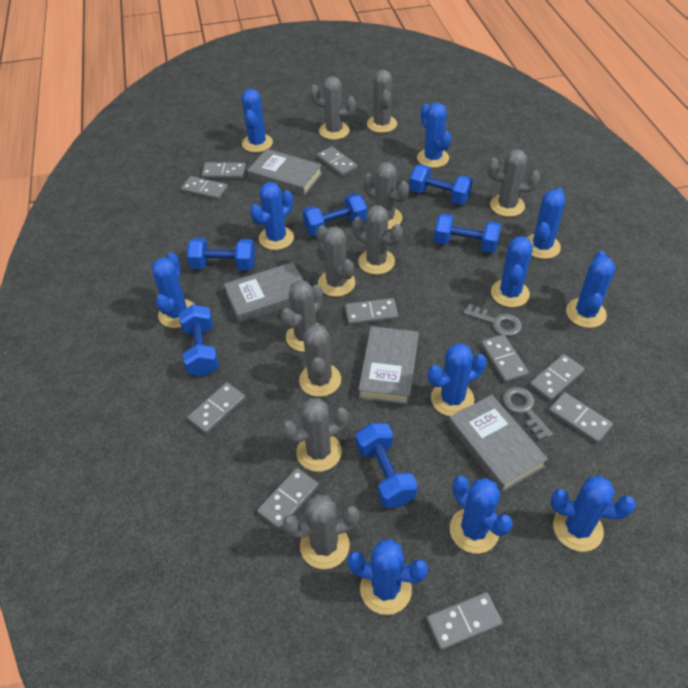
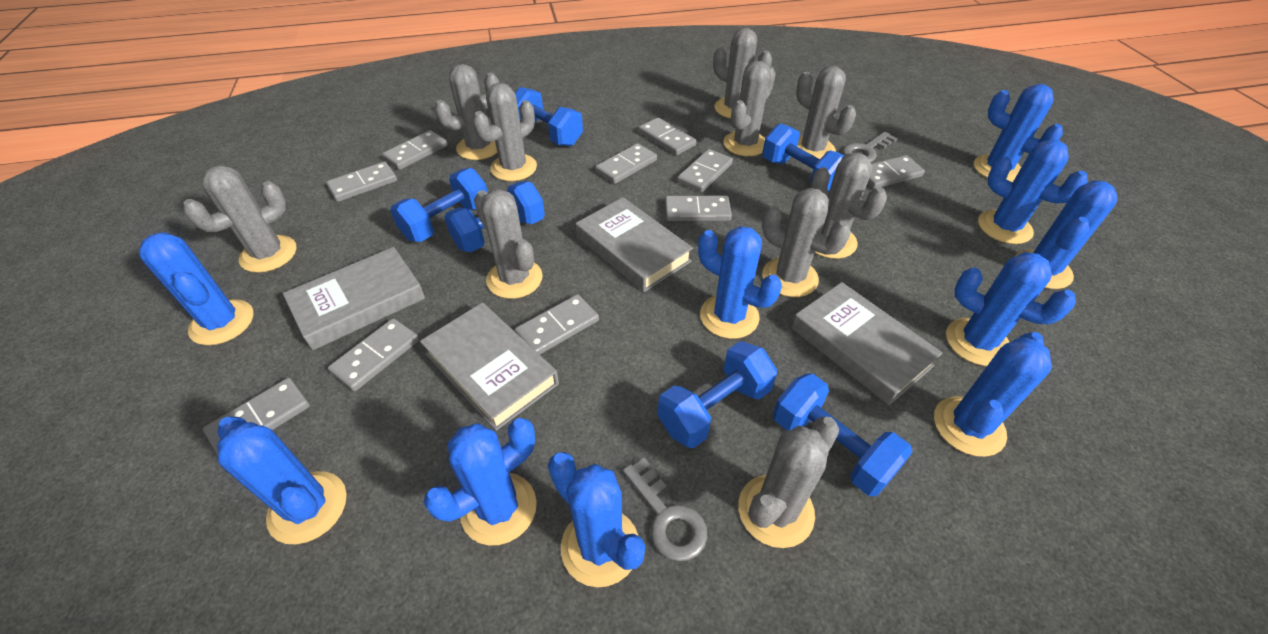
blue cactus: [152,252,195,328] [241,89,273,152] [250,182,294,250] [348,539,428,615] [417,103,452,168] [428,343,487,416] [450,476,513,553] [491,236,533,307] [527,188,565,259] [551,476,636,552] [566,251,615,328] = 11 -> [139,232,253,345] [217,417,347,544] [424,418,537,545] [548,452,645,587] [698,226,782,339] [934,332,1052,457] [946,252,1076,366] [974,84,1063,182] [978,139,1088,244] [1014,180,1117,289] = 10

